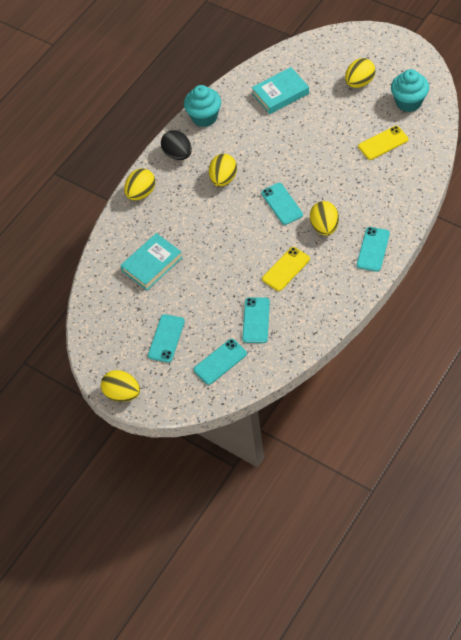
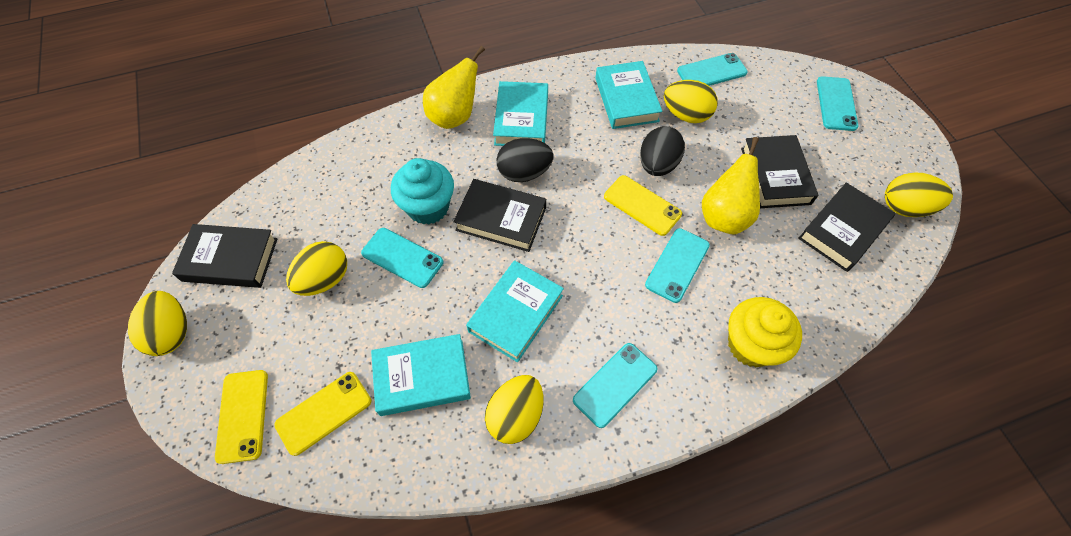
black book: none = 0 -> [172,224,278,288] [453,179,546,252] [741,135,818,208] [798,182,895,272] = 4
black egg: [161,130,192,160] = 1 -> [497,138,553,182] [640,126,685,176] = 2
turquoise book: [120,233,183,290] [252,67,309,114] = 2 -> [371,334,471,416] [466,260,564,362] [493,81,548,146] [595,61,663,129] = 4
turquoise cupcake: [184,85,221,127] [391,69,429,112] = 2 -> [391,158,454,225] = 1
yellow cupcake: none = 0 -> [728,297,802,367] = 1
yellow pear: none = 0 -> [423,46,485,129] [702,137,760,234] = 2
yellow phone: [262,247,310,291] [358,126,408,160] = 2 -> [215,370,268,464] [274,372,371,456] [604,175,682,236] = 3

